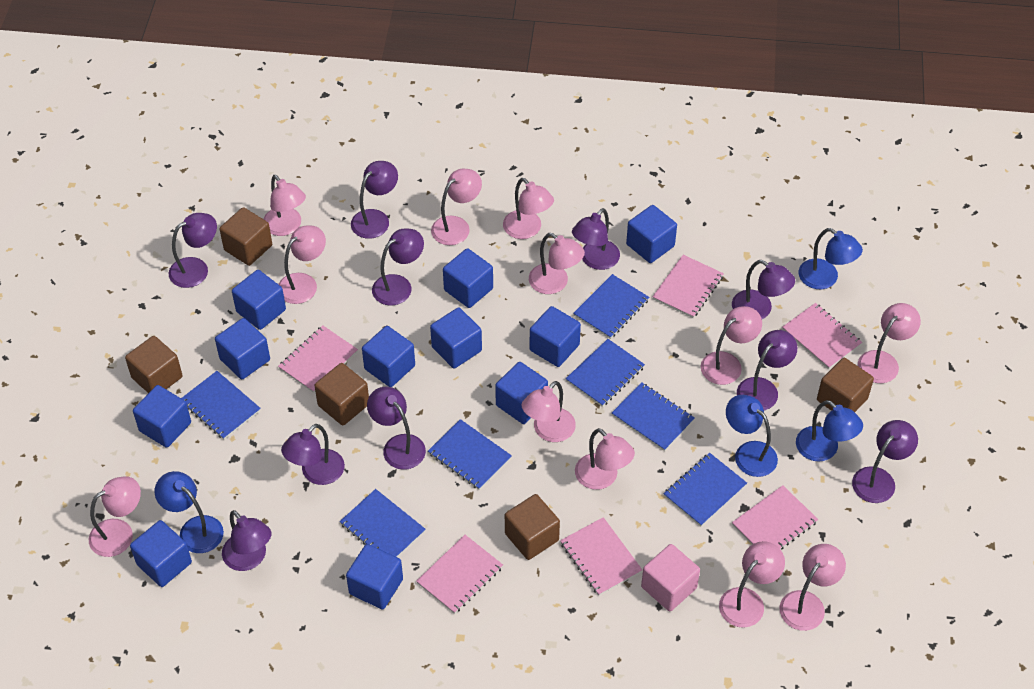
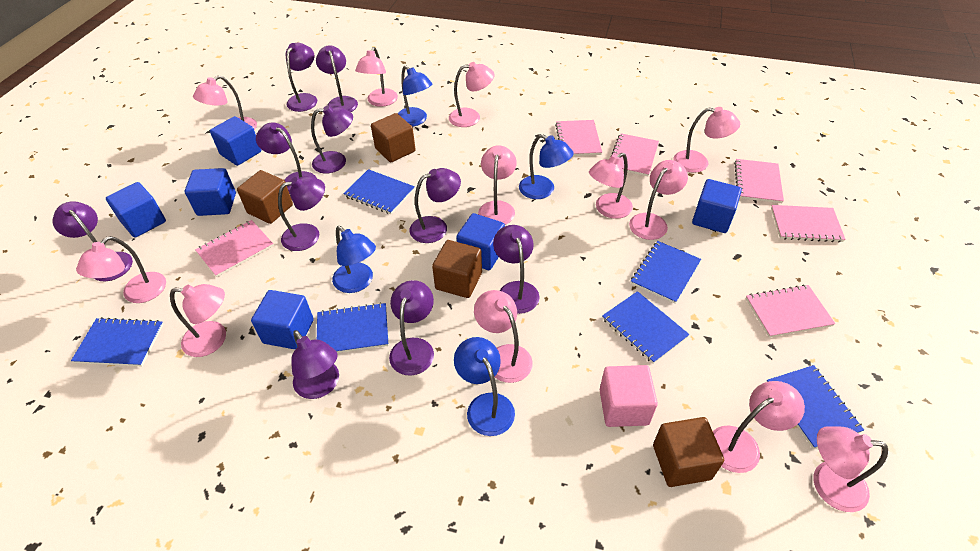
blue cube: [130,520,192,587] [133,385,191,448] [215,318,270,379] [232,270,286,330] [346,544,403,610] [362,326,415,387] [430,307,482,369] [443,248,493,308] [495,362,548,424] [530,306,581,367] [626,205,677,263] = 11 -> [106,182,166,238] [184,168,236,216] [210,116,261,166] [251,290,314,349] [456,213,505,270] [692,179,742,233] = 6
blue notebook: [181,371,261,440] [340,489,426,557] [428,419,512,490] [566,339,645,407] [573,274,649,339] [612,382,694,451] [663,453,747,526] = 7 -> [71,317,164,367] [317,303,389,353] [343,169,415,214] [602,291,690,364] [631,241,701,304] [767,365,864,449] = 6
brown cube: [125,336,183,393] [220,207,272,266] [314,363,369,426] [505,494,560,560] [817,358,874,412] = 5 -> [237,170,293,224] [371,113,416,162] [432,240,482,298] [653,417,724,487] = 4

